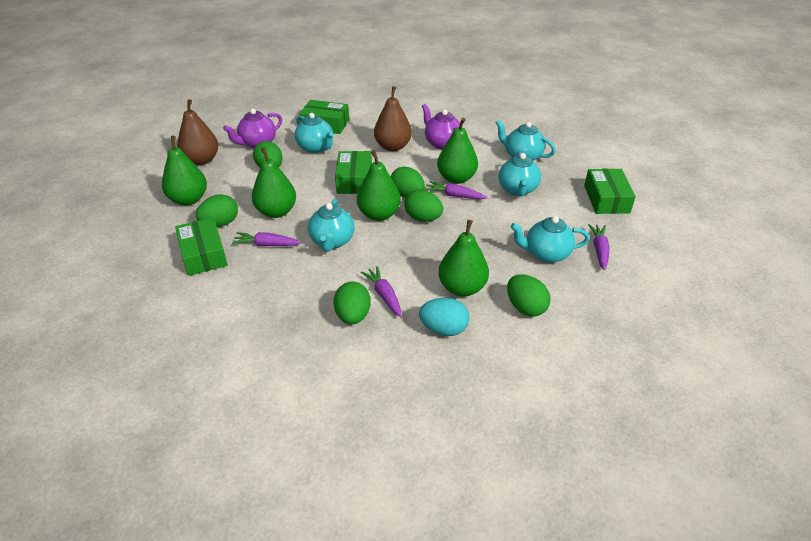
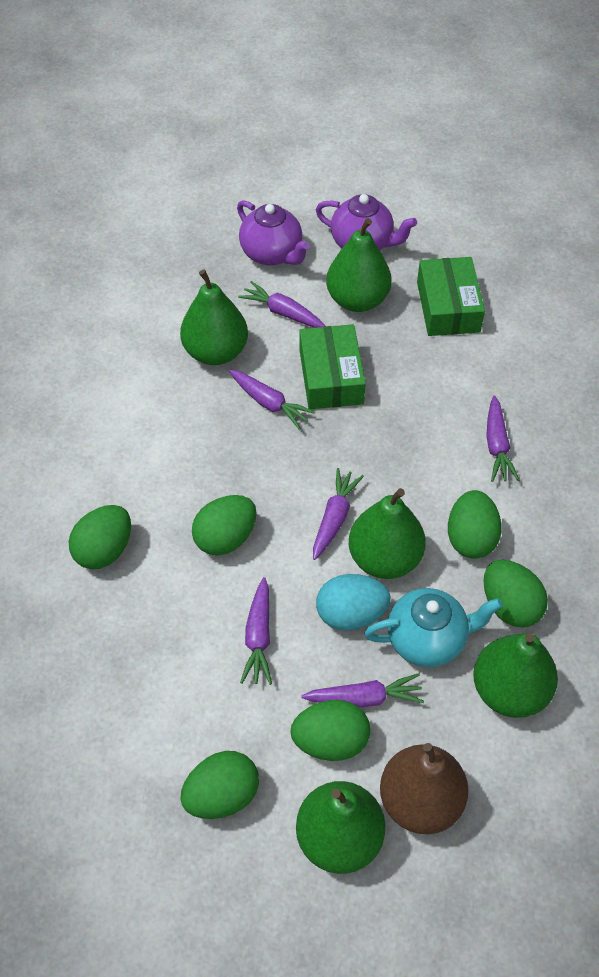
brown pear: [177,99,218,165] [374,86,412,151] = 2 -> [380,743,469,834] = 1
green box: [175,217,228,276] [300,100,349,134] [335,151,372,194] [584,169,636,214] = 4 -> [300,324,366,409] [417,257,485,336] = 2
purple carrot: [232,232,301,246] [361,266,402,317] [425,181,487,199] [588,224,609,270] = 4 -> [229,369,315,429] [238,281,325,328] [240,577,272,685] [301,673,424,707] [313,468,364,560] [486,396,519,482] = 6
turquoise teapot: [295,113,333,153] [308,199,355,252] [495,120,556,161] [499,151,541,197] [510,216,590,263] = 5 -> [364,588,503,667] = 1

